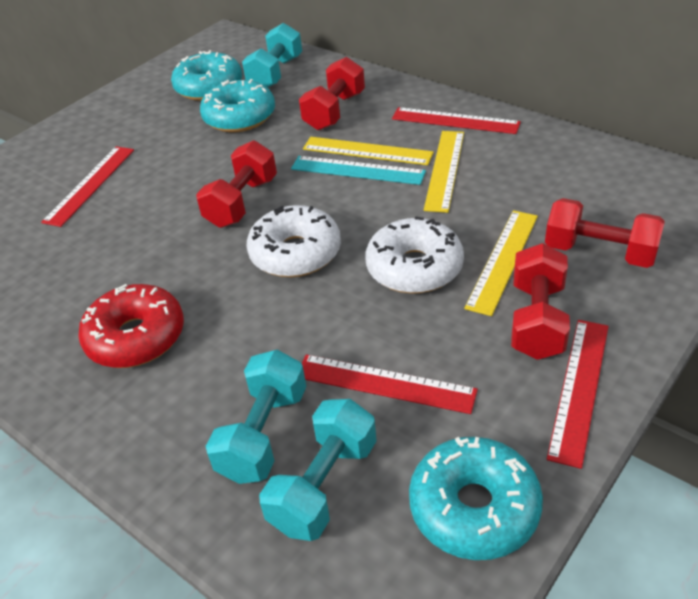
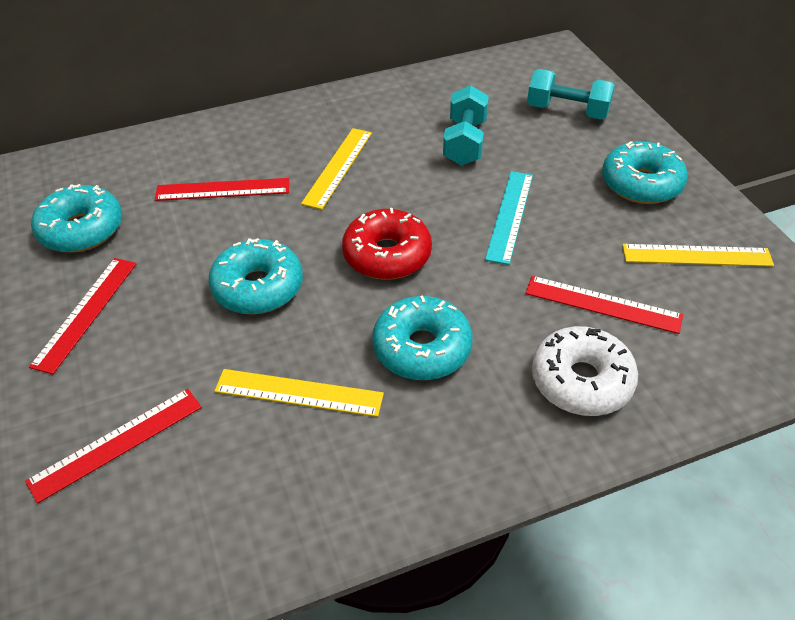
red dumbbell: [196,140,277,228] [299,57,365,130] [511,243,570,360] [545,198,665,268] = 4 -> none = 0
turquoise donut: [171,50,242,101] [200,79,275,132] [409,437,543,560] = 3 -> [31,184,122,253] [209,238,303,314] [372,295,473,380] [602,141,688,204] = 4
turquoise dumbbell: [206,350,307,484] [242,23,302,88] [259,399,377,541] = 3 -> [443,86,489,166] [527,69,615,120] = 2
white donut: [247,205,341,277] [365,217,464,294] = 2 -> [532,326,638,416] = 1

